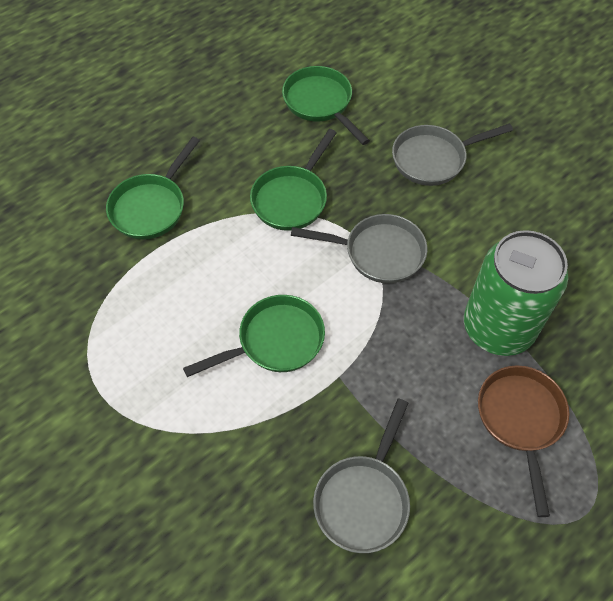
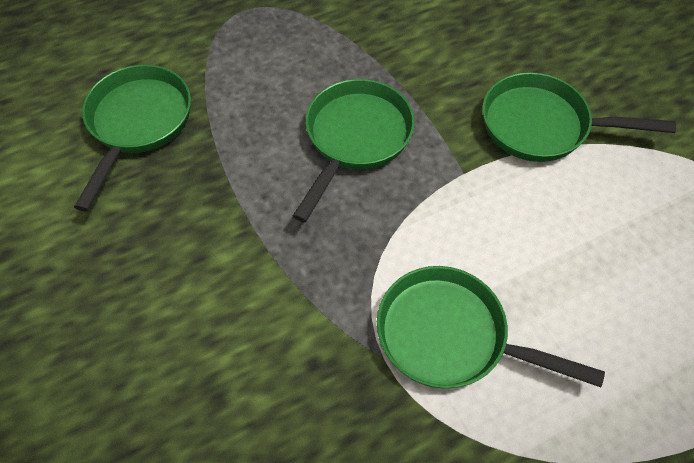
brown pan: [478,365,569,517] = 1 -> none = 0
green can: [464,230,568,356] = 1 -> none = 0
grey pan: [291,214,427,283] [313,399,410,553] [392,123,513,186] = 3 -> none = 0

